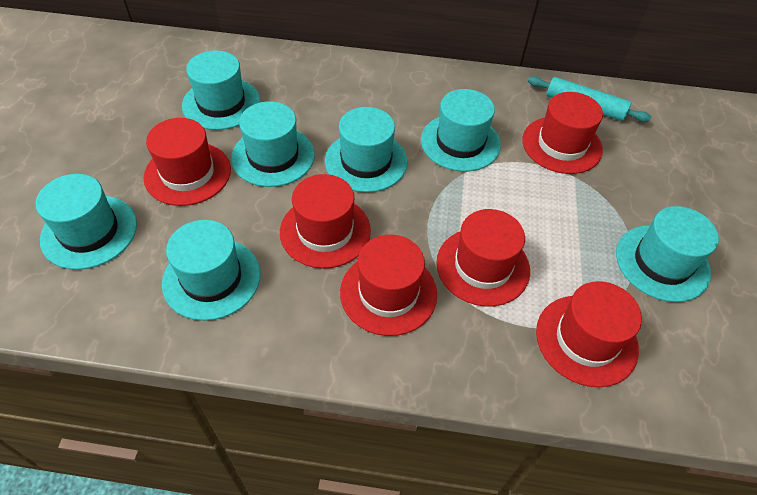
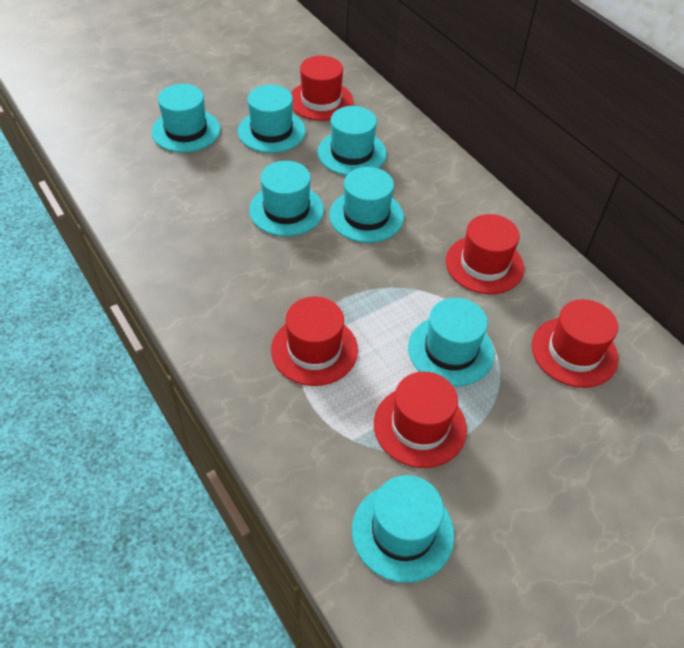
red hat: [144,118,231,206] [280,174,371,269] [340,235,437,336] [436,209,530,307] [522,92,603,174] [536,281,642,387] = 6 -> [271,297,358,386] [291,56,354,121] [374,372,467,468] [446,214,524,294] [532,299,618,388] = 5
turquoise rolling pin: [528,76,651,122] = 1 -> none = 0

